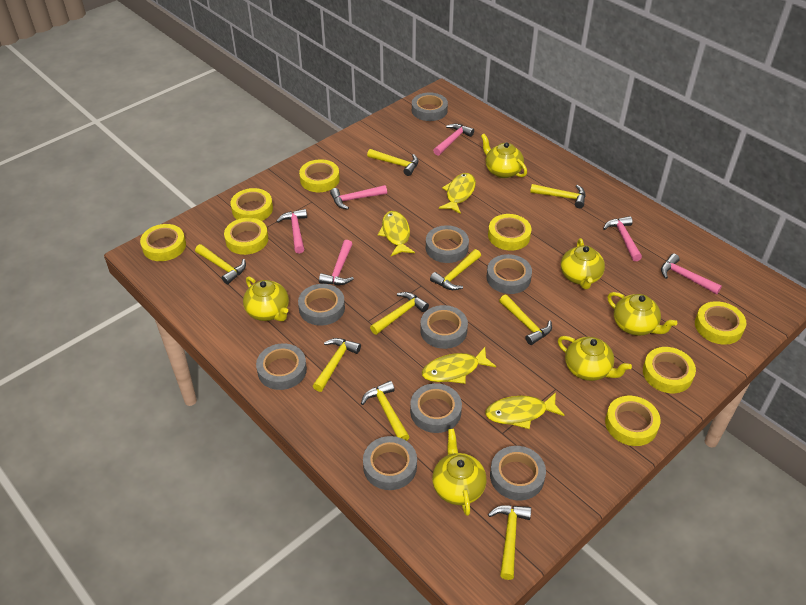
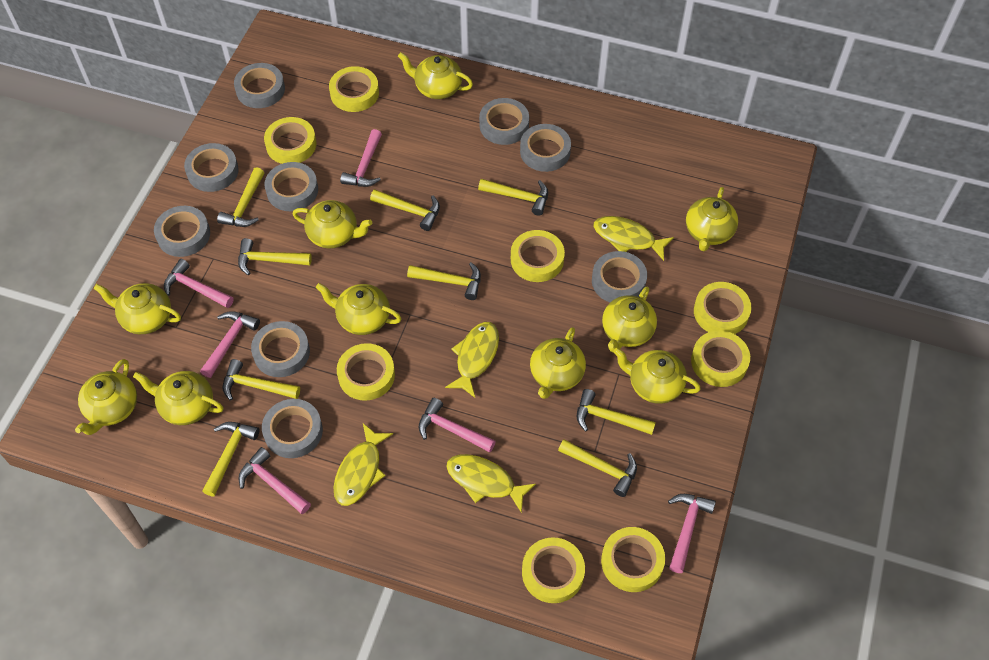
yellow teapot: [243,276,289,321] [432,429,487,516] [481,134,527,178] [558,336,632,381] [561,238,605,289] [607,292,677,336] = 6 -> [75,359,137,435] [94,283,181,334] [133,371,223,425] [293,200,372,248] [316,283,401,335] [398,52,473,99] [530,327,586,399] [602,287,657,352] [613,348,701,404] [686,187,738,251] = 10

